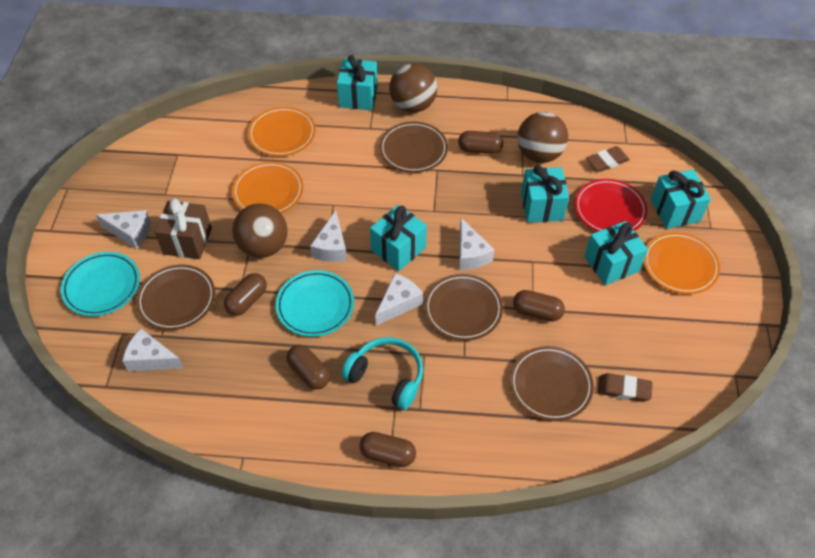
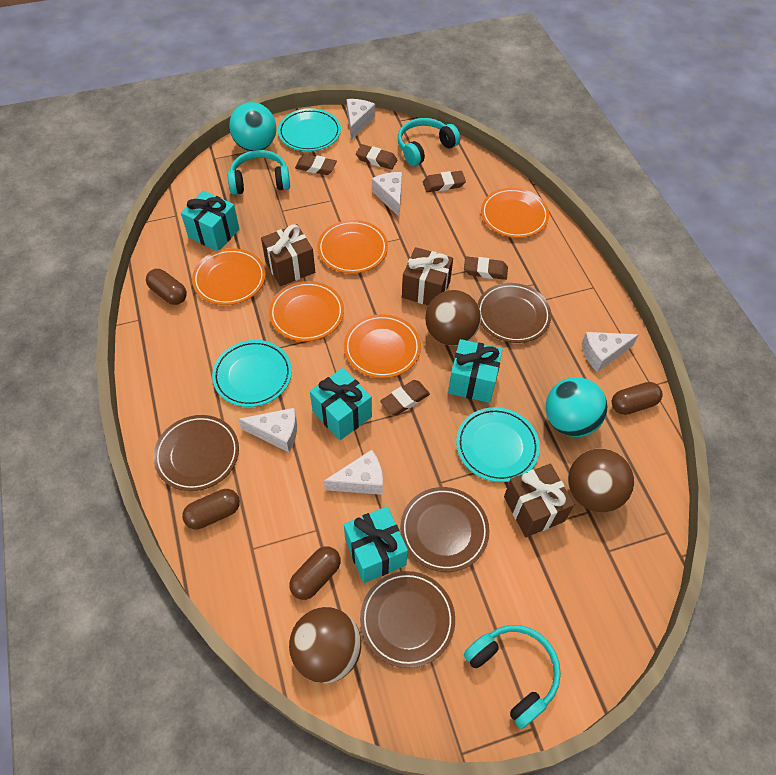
brown capsule: [224,273,267,316] [286,345,330,390] [359,432,416,467] [458,131,503,154] [513,290,565,321] = 5 -> [146,269,187,305] [182,489,240,529] [289,547,341,600] [612,382,663,415] = 4
brown eraser: [587,146,630,172] [598,373,652,402] = 2 -> [295,154,337,175] [356,144,397,170] [380,380,430,416] [423,171,466,192] [464,256,508,280] = 5
brown gift: [155,198,212,259] = 1 -> [261,224,315,286] [402,247,453,305] [504,464,574,537] = 3
orange plate: [232,162,304,214] [248,107,316,157] [643,232,720,294] = 3 -> [192,248,266,305] [269,281,344,341] [317,220,388,274] [344,314,421,378] [481,188,549,238] = 5
red plate: [574,179,648,232] = 1 -> none = 0
turquoise ball: none = 0 -> [229,102,276,151] [546,377,607,437] = 2
turquoise gift: [337,55,378,110] [370,205,427,271] [521,165,569,223] [584,221,648,285] [651,170,711,229] = 5 -> [181,190,239,251] [310,368,372,440] [344,506,408,583] [448,339,503,403] = 4
turquoise headphones: [341,337,423,410] = 1 -> [228,150,290,195] [398,118,460,166] [464,625,561,729] = 3
turquoise plate: [61,252,140,316] [276,270,354,337] = 2 -> [212,340,292,407] [278,109,341,151] [456,407,540,482] = 3

